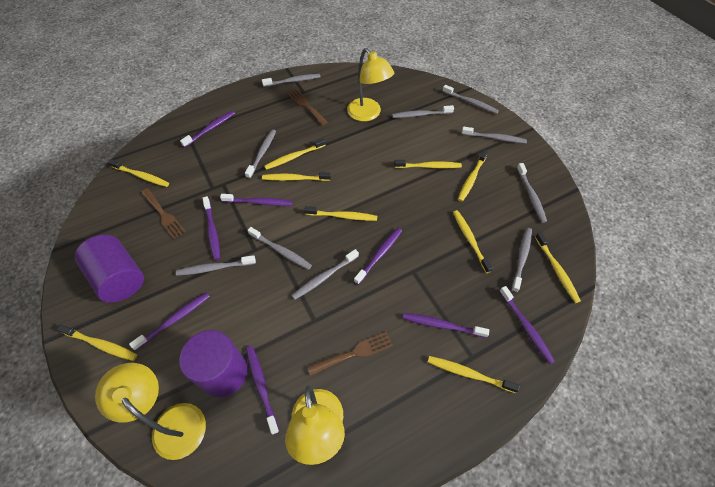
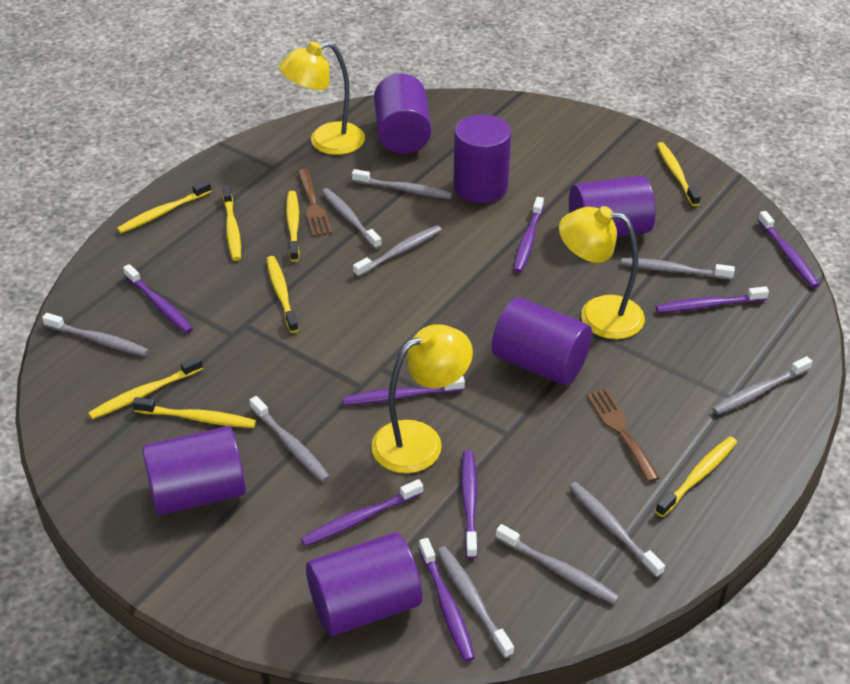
brown fork: [141,188,186,239] [287,89,328,126] [307,332,393,376] = 3 -> [297,169,332,237] [586,389,660,482] = 2
purple cylinder: [74,235,144,303] [179,330,248,397] = 2 -> [142,426,246,515] [306,533,422,636] [374,73,431,154] [453,114,511,203] [492,297,592,385] [569,175,656,237] = 6
yellow toothbrush: [57,325,137,361] [108,159,169,187] [262,172,331,181] [264,138,326,170] [304,206,377,221] [394,160,462,168] [428,356,520,393] [453,210,493,273] [458,150,488,202] [535,232,581,303] = 10 -> [88,356,203,420] [117,180,211,233] [132,397,256,428] [223,185,241,261] [266,256,299,333] [286,191,300,262] [655,436,737,517] [657,142,701,206] = 8

